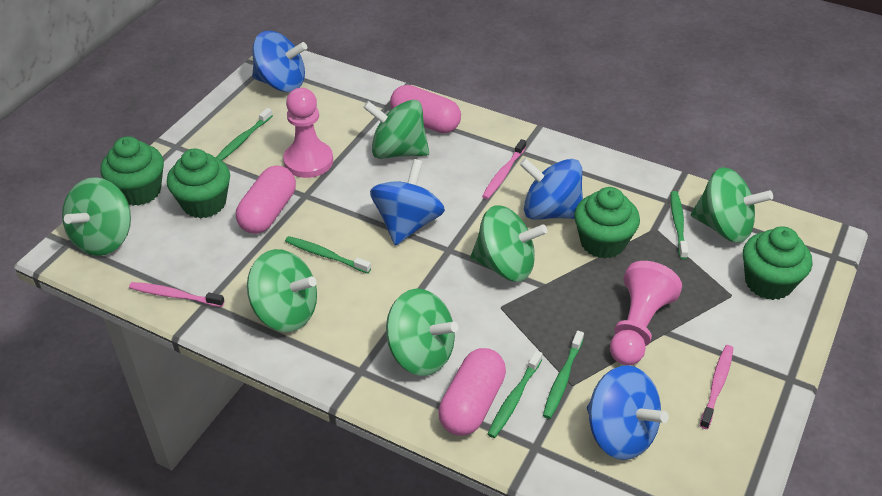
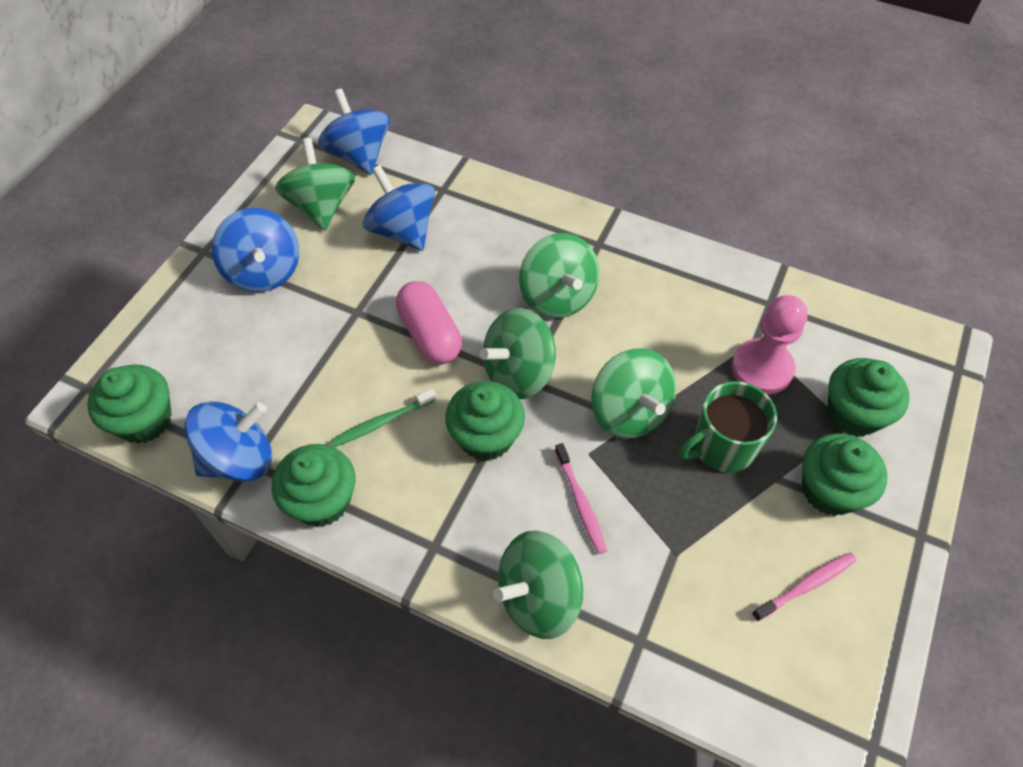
green cupcake: [101,136,164,206] [167,148,230,219] [574,187,640,259] [743,226,812,300] = 4 -> [87,365,172,444] [272,444,355,527] [445,381,525,461] [802,433,887,516] [827,358,910,437] = 5
green mug: none = 0 -> [680,381,777,473] = 1
green spinning top: [62,177,131,256] [247,249,317,332] [363,100,429,159] [386,288,458,376] [470,205,547,282] [691,167,773,243] = 6 -> [275,138,355,230] [480,308,556,399] [493,531,583,639] [519,233,600,318] [591,348,676,439] = 5
green toothbrush: [216,108,273,160] [285,236,371,273] [488,351,543,438] [543,331,584,419] [671,191,689,259] = 5 -> [330,389,436,447] = 1
pink capsule: [236,165,296,234] [390,85,461,133] [438,348,506,436] = 3 -> [396,281,462,364] = 1
pink pawn: [283,88,333,178] [610,261,682,365] = 2 -> [732,295,808,394] = 1
pink toothbrush: [129,282,225,307] [482,139,526,199] [700,345,733,429] = 3 -> [555,443,607,554] [752,552,857,621] = 2

